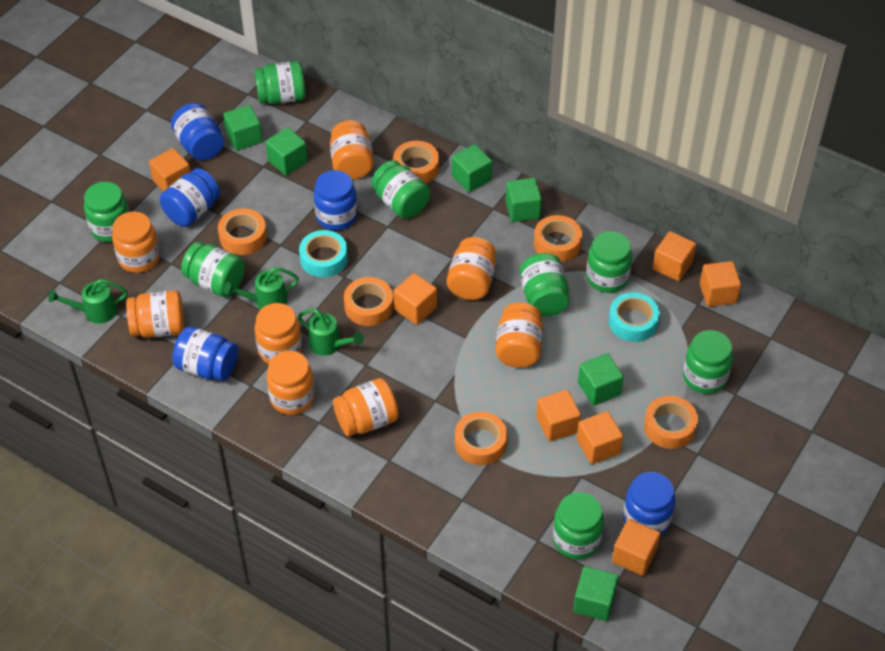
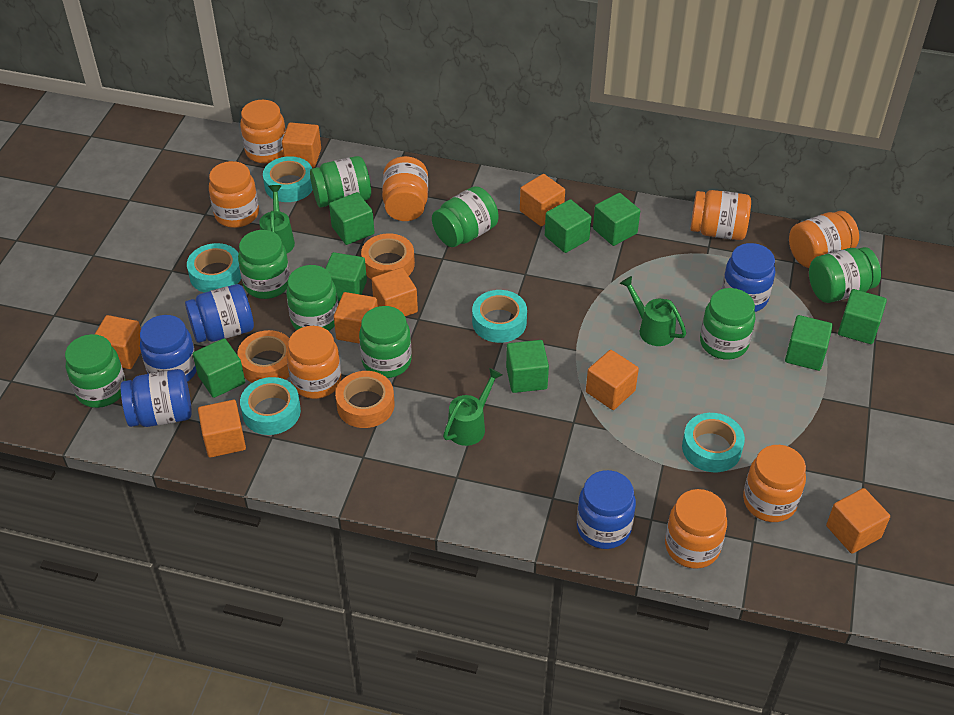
green cube: [223,105,262,151] [265,127,307,176] [452,144,492,192] [505,178,542,222] [573,566,618,621] [578,353,623,405] = 6 -> [193,338,245,398] [325,252,367,301] [329,192,375,245] [506,340,549,393] [545,199,591,253] [593,193,640,246] [785,315,833,371] [838,289,887,344] = 8
orange cube: [149,148,190,192] [393,273,437,325] [536,390,581,442] [577,411,623,464] [612,519,660,576] [653,231,696,281] [700,261,741,307] = 7 -> [95,315,141,369] [198,400,246,458] [282,122,321,168] [334,292,378,344] [372,267,418,316] [520,174,565,226] [586,350,639,410] [826,488,890,554] = 8
orange tape: [218,208,267,255] [344,277,393,326] [393,141,439,184] [455,412,507,465] [534,215,582,262] [644,396,698,449] = 6 -> [237,330,289,383] [335,371,395,428] [361,233,415,279] = 3
turquoise tape: [299,230,348,278] [609,292,660,342] = 2 -> [187,243,241,293] [240,377,301,435] [263,156,313,202] [472,290,527,343] [682,413,745,472] = 5

